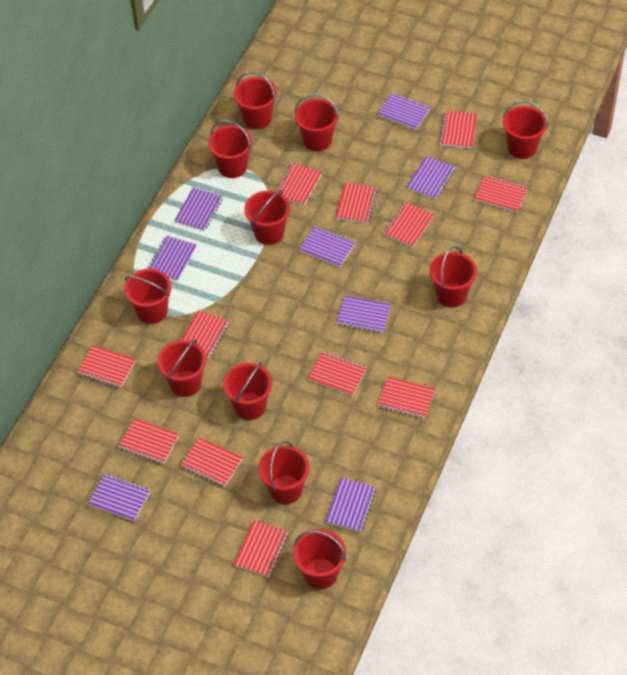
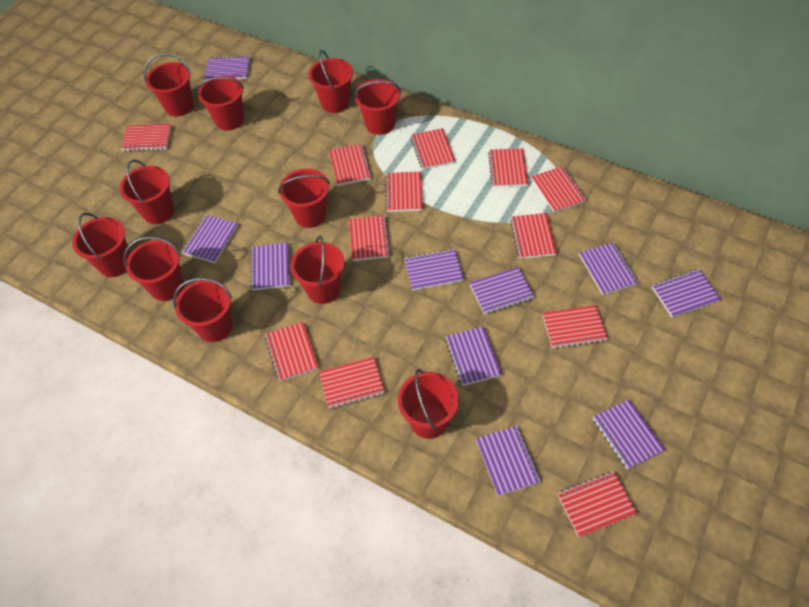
purple notebook: [88,474,150,522] [148,236,197,281] [174,188,223,231] [299,226,356,267] [325,478,376,532] [336,296,391,333] [377,93,430,130] [406,156,455,200] = 8 -> [182,215,238,263] [204,56,250,80] [250,243,290,290] [404,249,464,291] [445,326,502,386] [469,267,535,314] [476,426,541,496] [579,242,639,295] [593,399,665,470] [652,269,721,318] = 10

